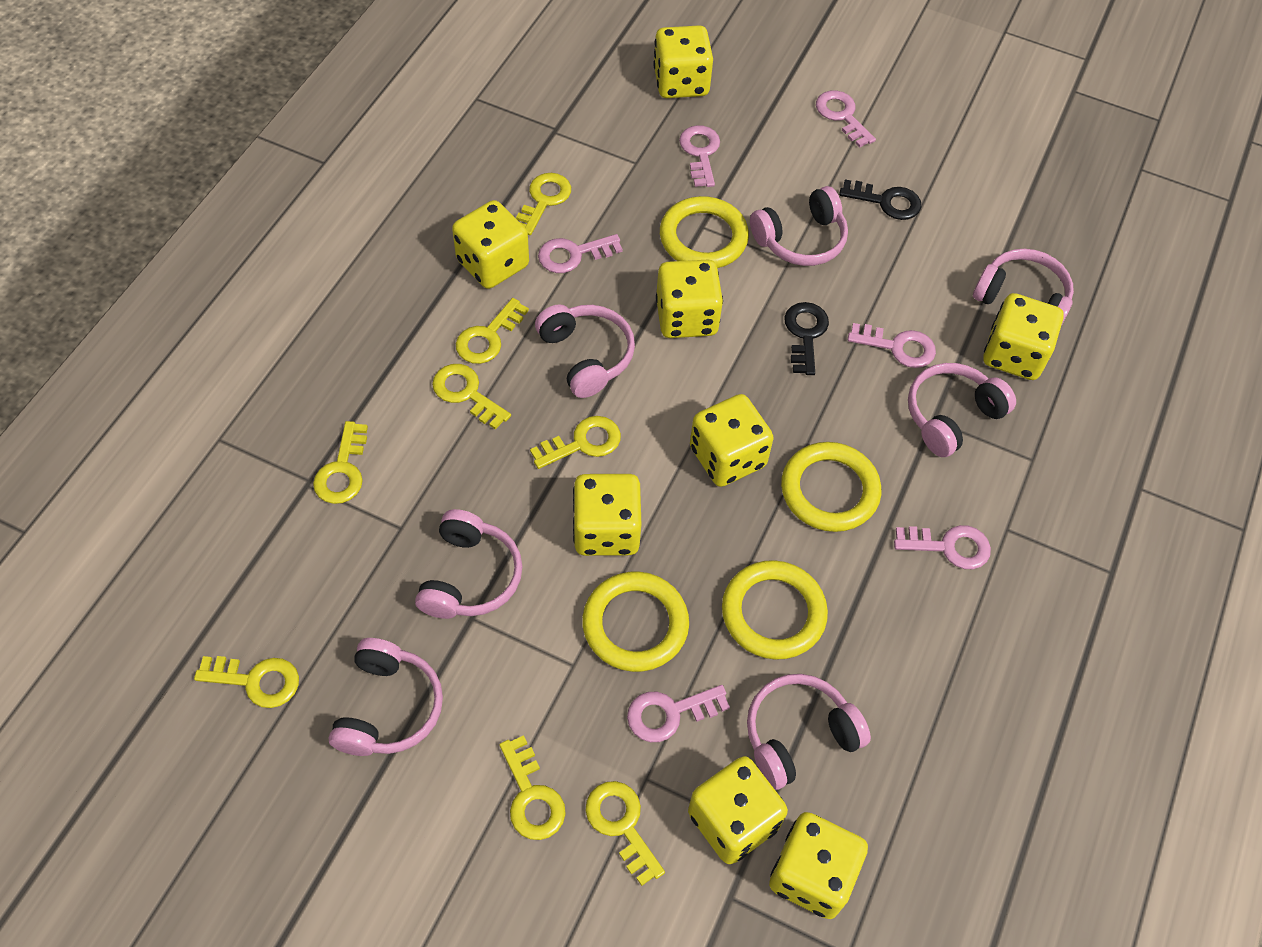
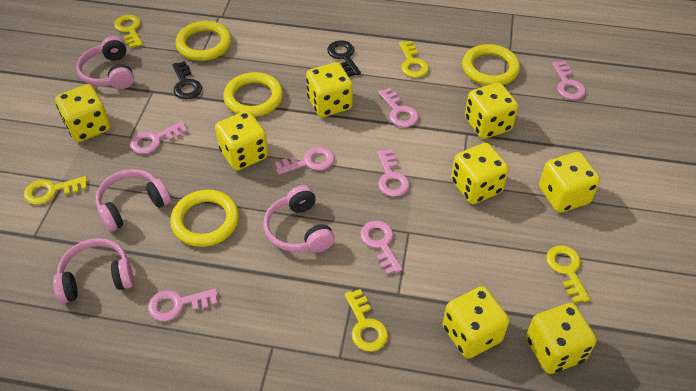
pink headphones: [329,638,443,756] [415,509,522,619] [535,304,635,398] [747,674,871,790] [750,186,848,266] [908,363,1016,457] [973,249,1074,326] = 7 -> [53,238,134,304] [76,36,134,89] [96,169,171,232] [263,185,335,253] = 4
pink key: [538,234,623,273] [627,685,730,742] [679,125,720,187] [816,90,876,148] [848,323,936,368] [894,525,991,569] = 6 -> [130,121,188,154] [148,289,218,321] [275,147,334,175] [360,221,403,275] [377,149,409,197] [378,88,419,127] [552,61,586,100] = 7
yellow key: [194,656,299,708] [313,421,368,504] [432,364,511,430] [456,298,529,364] [499,735,566,840] [516,173,571,235] [530,416,621,469] [585,781,665,886] = 8 -> [24,176,87,205] [114,15,143,48] [345,289,388,352] [399,41,429,78] [546,245,590,303] = 5

